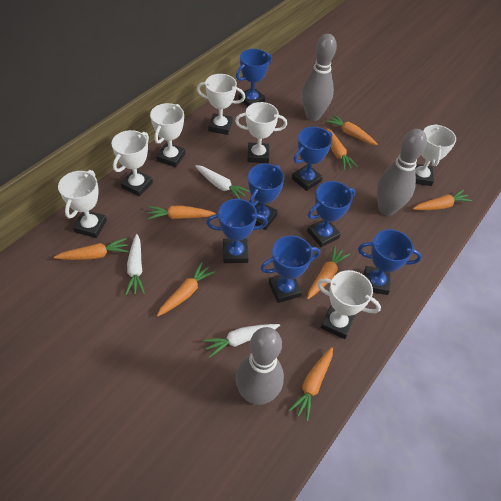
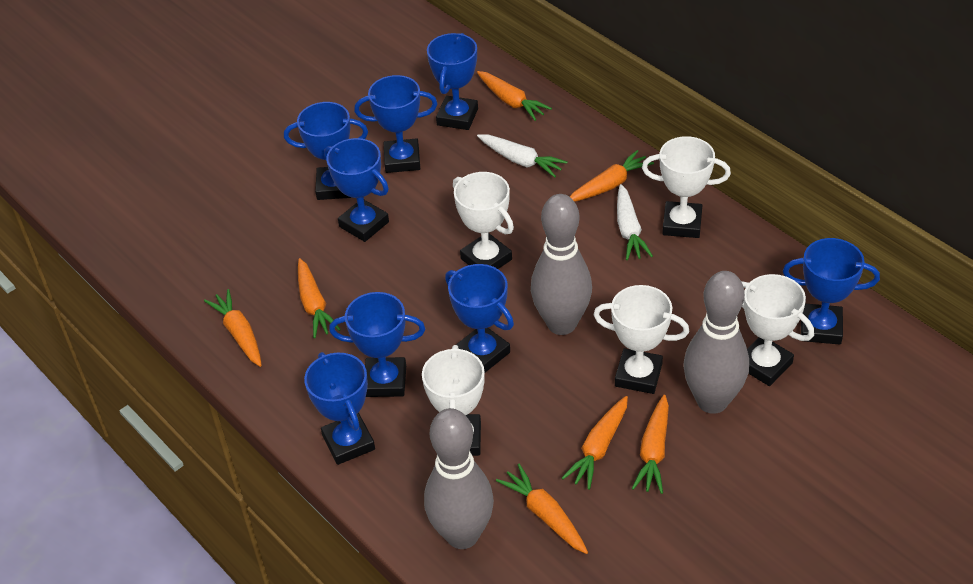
blue trophy: [206,199,268,263] [236,49,272,107] [248,164,284,230] [260,236,320,303] [292,127,332,191] [307,181,355,247] [358,229,422,295] = 7 -> [284,102,368,200] [304,352,375,465] [324,138,389,242] [329,292,425,397] [354,75,437,173] [427,33,478,130] [445,264,514,372] [783,238,880,345] = 8
orange carrot: [54,238,129,260] [147,206,216,220] [157,262,215,317] [288,347,333,421] [307,246,350,299] [325,114,378,145] [326,128,358,170] [413,190,472,210] = 8 -> [204,289,262,367] [298,258,341,338] [477,71,552,121] [496,464,588,554] [562,396,628,490] [570,150,654,202] [632,394,669,494] = 7
white carrot: [125,234,145,295] [195,165,250,199] [203,324,280,358] = 3 -> [477,134,568,177] [617,184,653,260] = 2
white trophy: [58,170,107,238] [112,130,153,197] [150,103,185,167] [197,74,245,135] [235,102,287,163] [317,270,381,339] [415,124,456,186] = 7 -> [422,345,485,456] [453,172,514,269] [593,285,689,394] [642,136,731,238] [741,274,814,386] = 5

